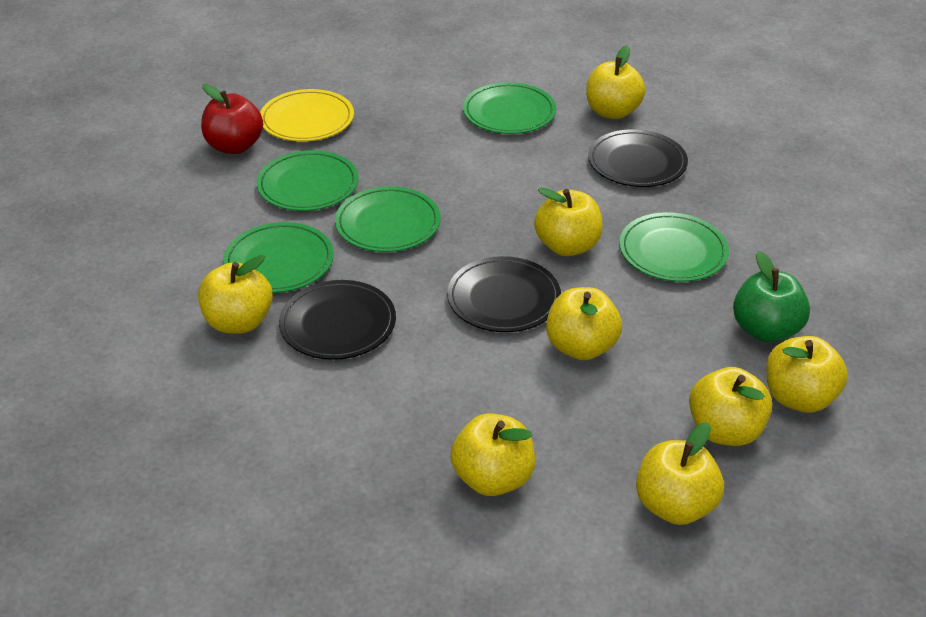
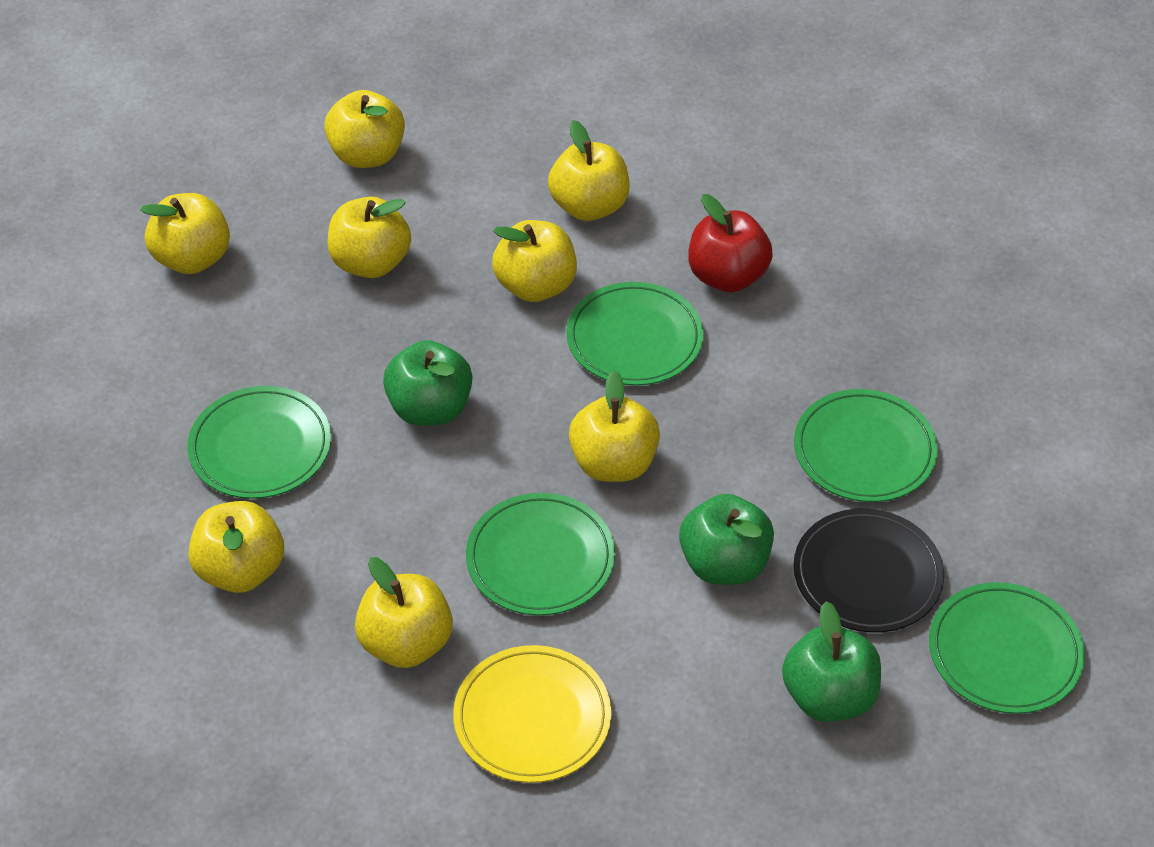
black plate: [279,280,396,360] [447,256,561,332] [588,129,688,187] = 3 -> [793,508,944,633] = 1
green apple: [733,251,810,342] = 1 -> [383,340,472,426] [679,494,774,585] [782,601,881,722] = 3

